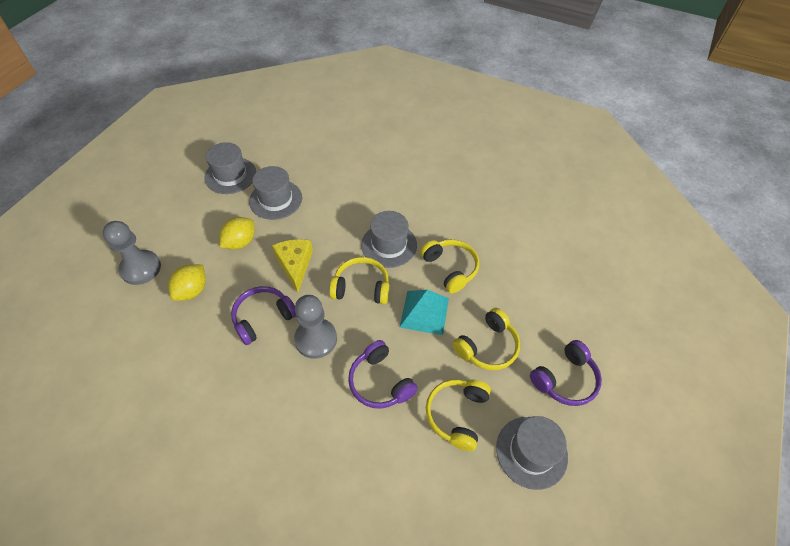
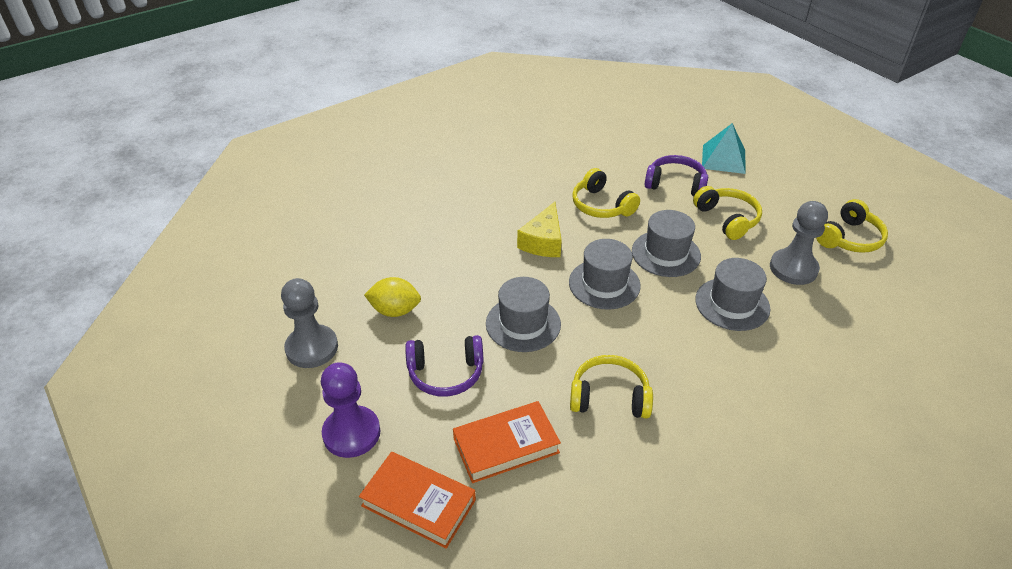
orange book: none = 0 -> [359,452,476,549] [453,401,561,483] = 2
purple headphones: [231,286,296,345] [348,340,418,409] [530,340,602,406] = 3 -> [405,335,484,397] [645,155,708,196] = 2
purple pawn: none = 0 -> [321,362,380,458] = 1
yellow lemon: [168,265,206,301] [219,217,254,250] = 2 -> [364,277,421,317] = 1

